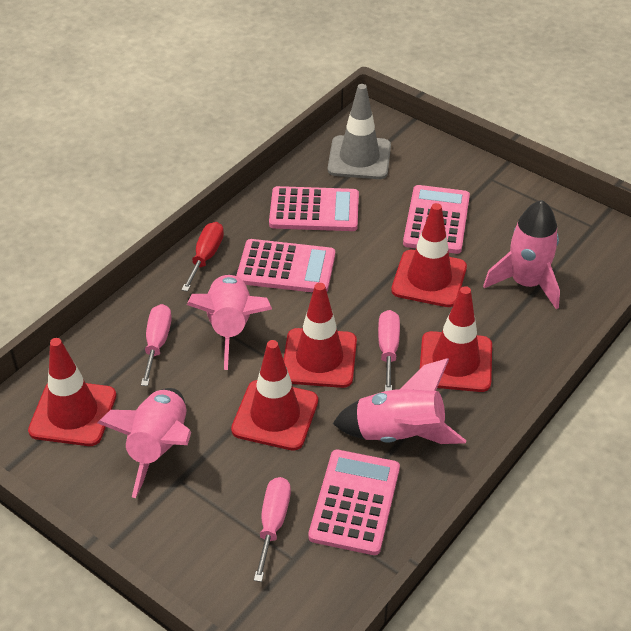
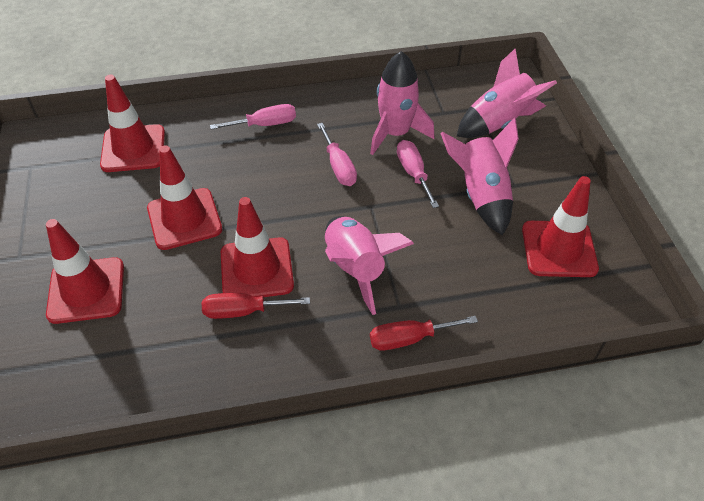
grey traffic cone: [328,84,391,179] = 1 -> none = 0
pink calculator: [236,239,335,292] [269,186,359,231] [308,450,400,555] [403,185,470,254] = 4 -> none = 0
red screwdriver: [181,222,224,292] = 1 -> [202,293,310,319] [370,316,478,351] = 2

